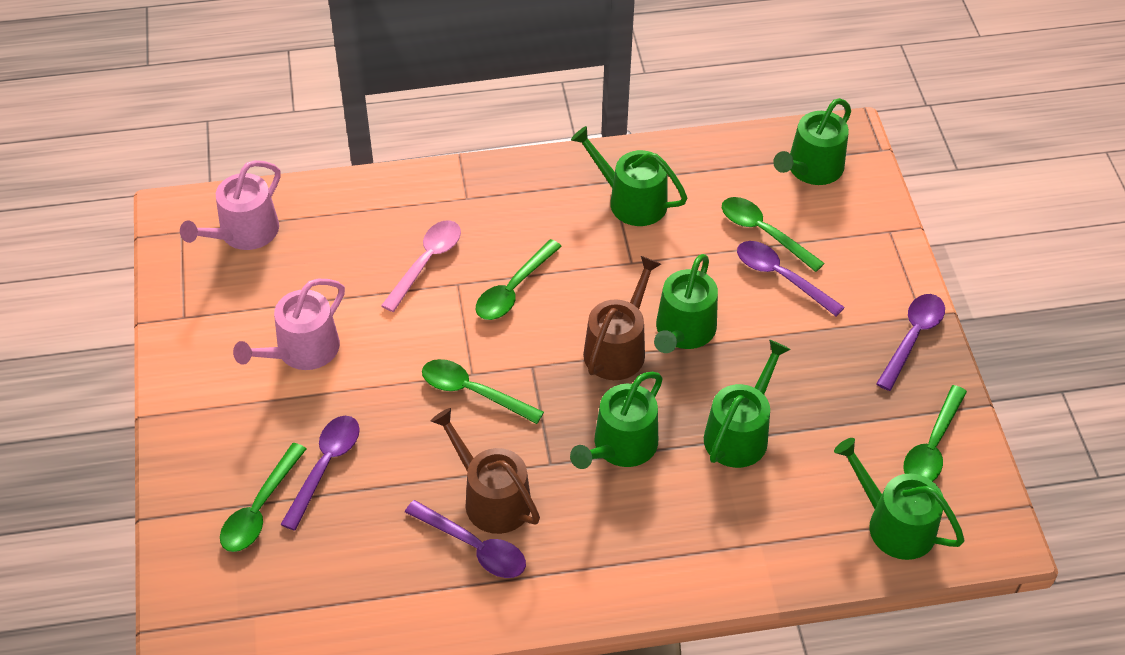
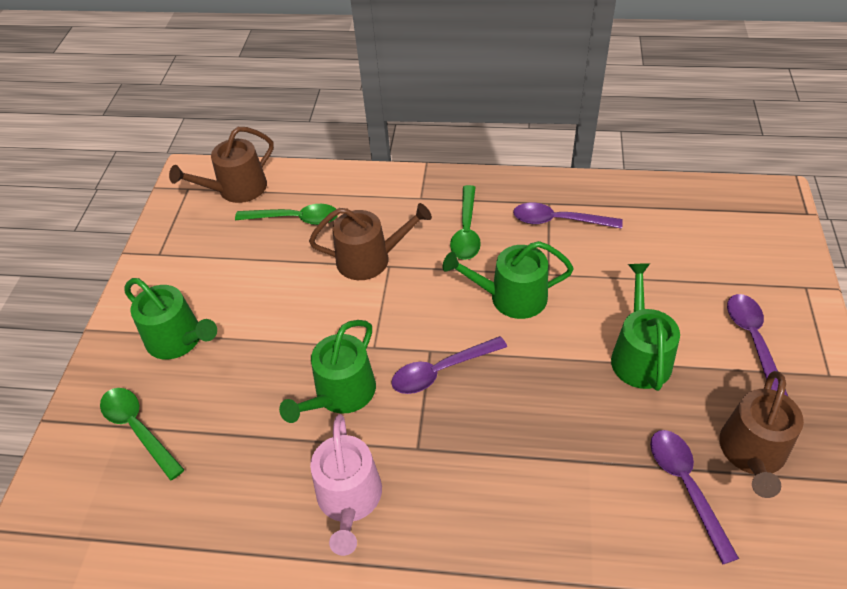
brown watering can: [431,408,540,534] [583,256,661,380] = 2 -> [169,127,274,203] [309,203,432,280] [719,371,804,498] = 3
green spoon: [220,443,306,552] [422,359,544,424] [476,239,562,320] [722,197,825,272] [904,385,967,481] = 5 -> [100,388,185,481] [235,204,338,225] [450,185,481,260] = 3
green watering can: [570,372,663,469] [571,126,687,226] [654,254,718,353] [704,340,791,468] [773,98,851,185] [834,438,964,560] = 6 -> [124,278,217,360] [279,320,376,423] [443,241,574,319] [611,263,680,391] = 4
pink spoon: [381,220,461,312] = 1 -> none = 0
pink watering can: [180,160,281,250] [233,279,345,370] = 2 -> [310,414,382,556] = 1

